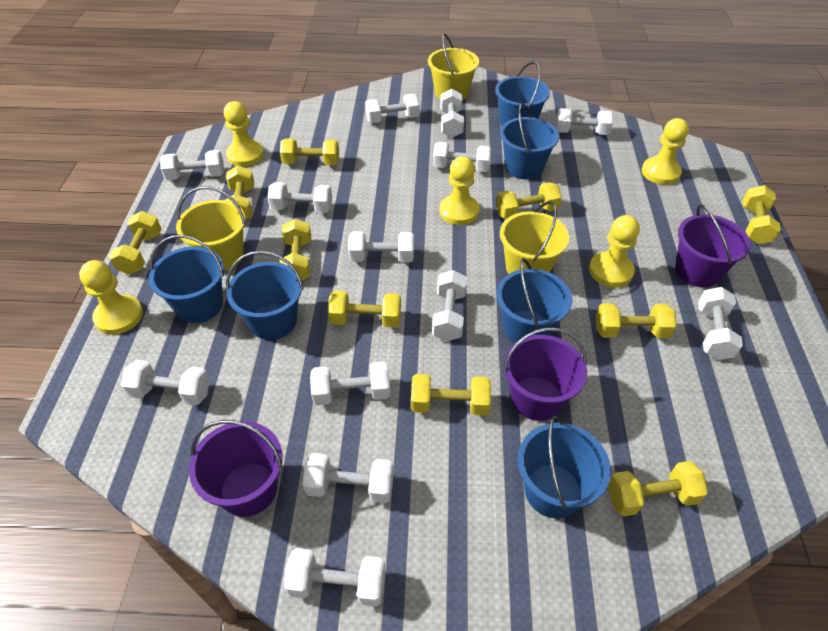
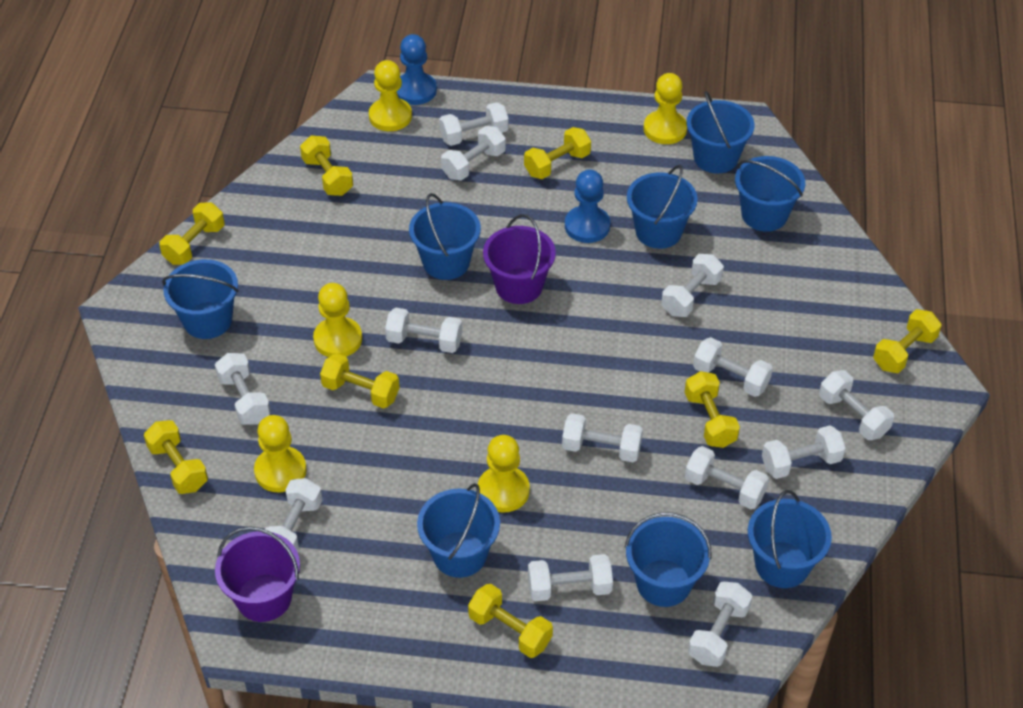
blue bucket: [149,235,224,323] [226,251,303,340] [495,61,550,127] [497,258,573,343] [500,103,559,180] [517,416,611,518] = 6 -> [162,259,239,339] [409,193,481,280] [417,483,500,578] [625,512,711,607] [627,165,698,249] [686,91,755,174] [735,156,805,232] [748,490,832,588] = 8
blue pawn: none = 0 -> [397,34,437,105] [565,169,610,243] = 2
purple bucket: [189,420,283,517] [503,327,587,421] [675,204,751,287] = 3 -> [215,526,300,622] [483,214,556,304] = 2
yellow bucket: [176,186,246,271] [428,33,479,100] [500,201,569,274] = 3 -> none = 0
yellow dumbbell: [109,211,161,275] [225,165,254,220] [279,218,311,280] [280,139,339,165] [328,291,401,328] [411,374,491,416] [496,182,562,219] [596,303,677,338] [608,461,708,516] [742,185,781,244] = 10 -> [144,420,208,494] [159,202,224,265] [300,135,353,196] [320,353,400,409] [468,584,553,658] [524,127,591,179] [685,371,740,448] [873,309,942,373] = 8

